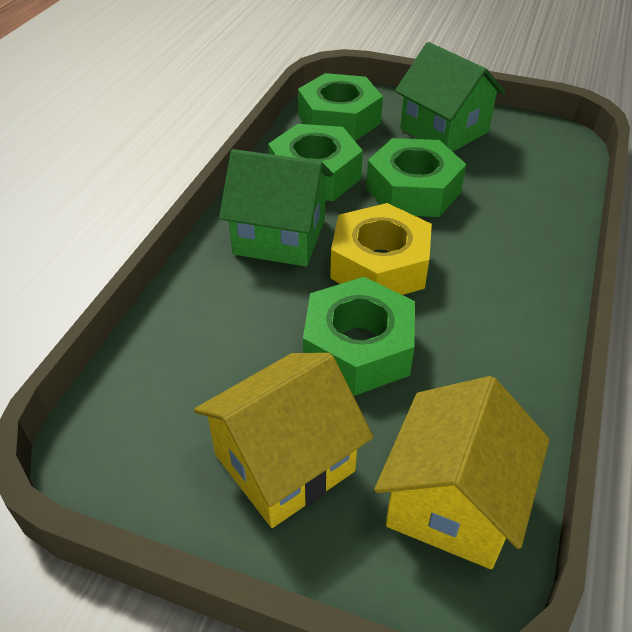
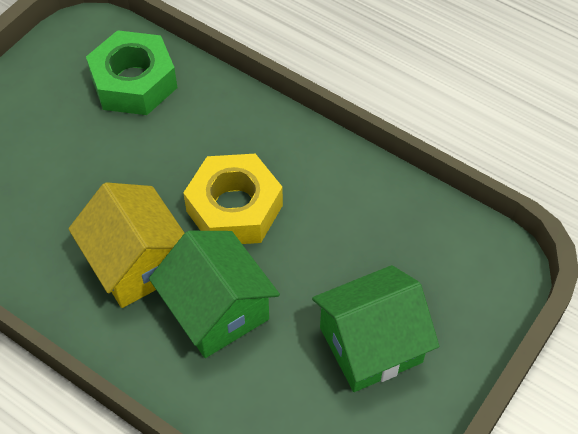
green nut: [268,124,363,201] [298,73,383,141] [303,277,415,396] [366,138,466,217] = 4 -> [86,30,177,115] = 1
yellow house: [194,353,373,528] [374,376,550,569] = 2 -> [68,182,184,308] = 1

